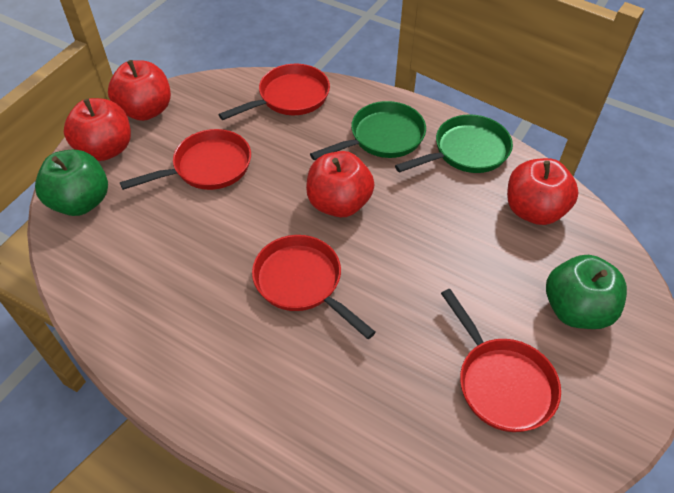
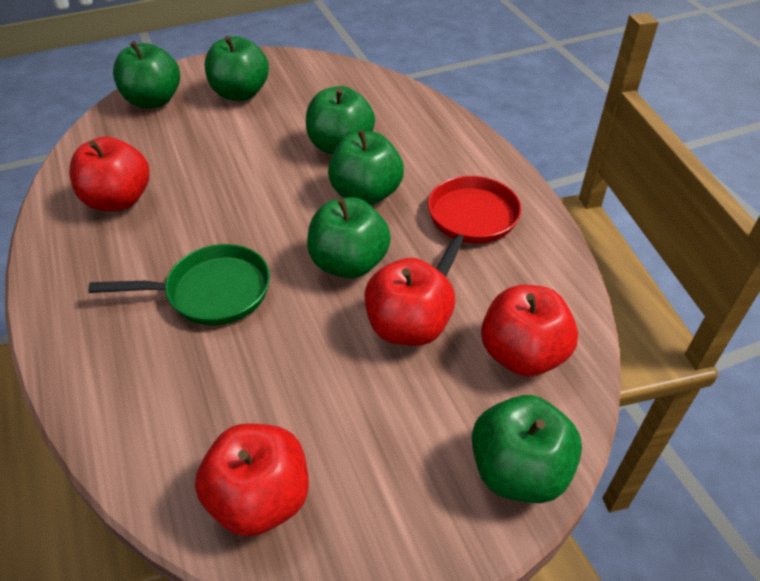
green apple: [35,149,108,216] [546,255,627,329] = 2 -> [113,41,180,108] [205,36,269,101] [306,86,375,155] [307,197,391,279] [328,130,404,205] [472,395,582,503] = 6
green pan: [310,101,426,160] [395,114,513,173] = 2 -> [88,244,270,325] = 1
red pan: [120,129,251,190] [218,64,330,120] [252,235,375,339] [441,289,561,432] = 4 -> [428,176,521,277] = 1

